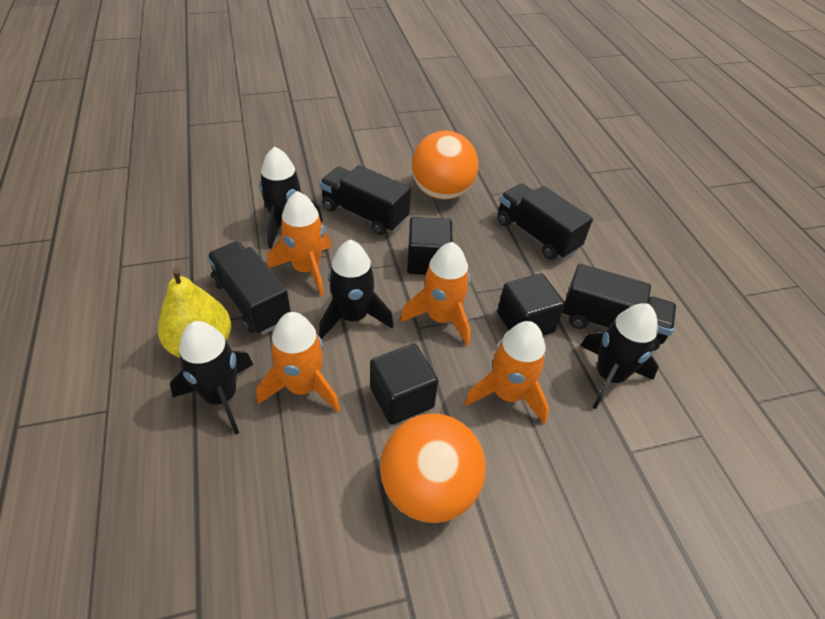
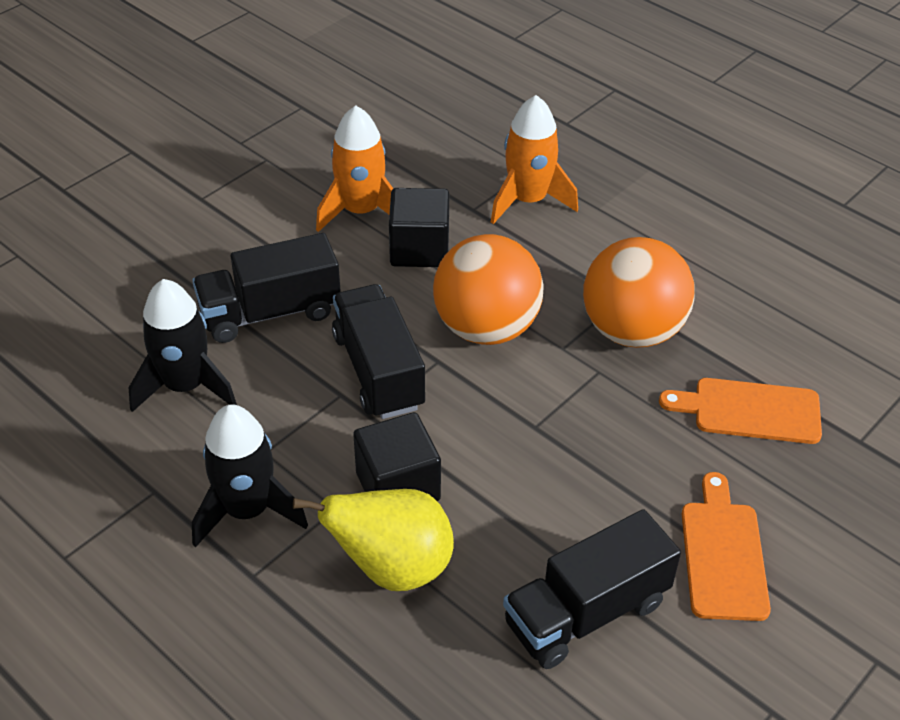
black cube: [370,344,438,425] [407,217,453,275] [497,273,565,336] = 3 -> [353,412,441,501] [389,188,449,267] = 2
black rocket: [170,321,254,435] [259,146,323,249] [319,240,394,339] [580,303,659,409] = 4 -> [129,279,237,412] [192,405,308,548] = 2
black truck: [207,241,291,334] [319,165,411,235] [497,184,593,260] [562,264,677,351] = 4 -> [192,233,341,343] [332,284,425,419] [503,509,681,669] = 3
orange cutting board: none = 0 -> [659,378,822,444] [682,472,771,621] = 2
orange rocket: [256,312,340,412] [267,191,331,296] [400,242,471,346] [465,321,549,424] = 4 -> [316,105,393,232] [491,95,578,224] = 2

